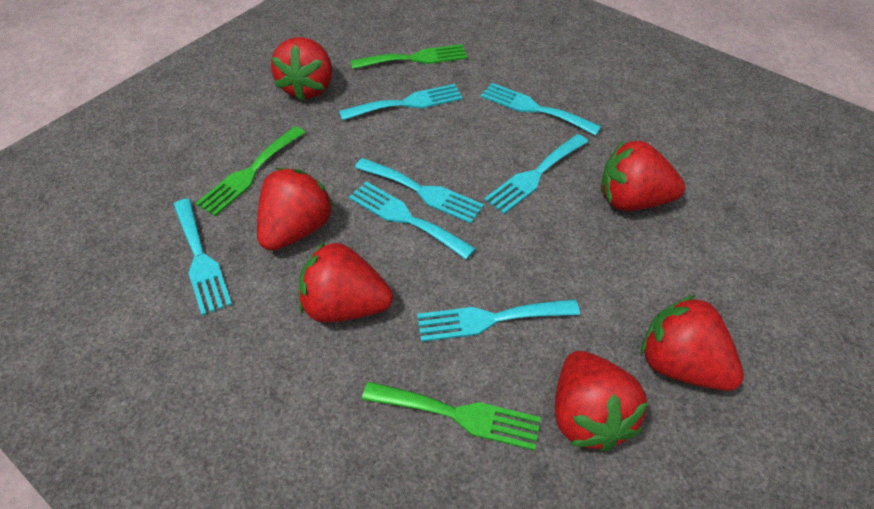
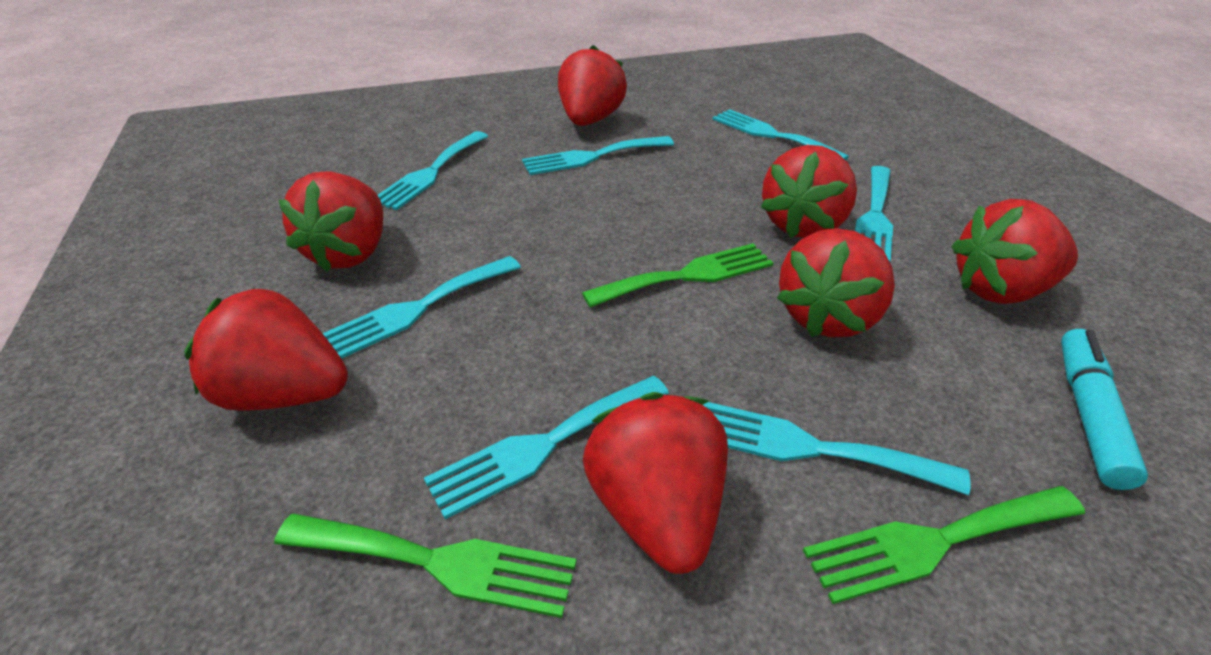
red strawberry: [257,168,334,251] [271,37,332,101] [298,242,393,322] [555,351,648,452] [601,140,685,211] [641,295,744,391] = 6 -> [184,288,348,411] [279,171,383,272] [558,45,627,126] [583,392,728,574] [761,145,857,238] [777,228,895,337] [951,199,1078,304] = 7
turquoise marker: none = 0 -> [1061,329,1148,490] = 1

